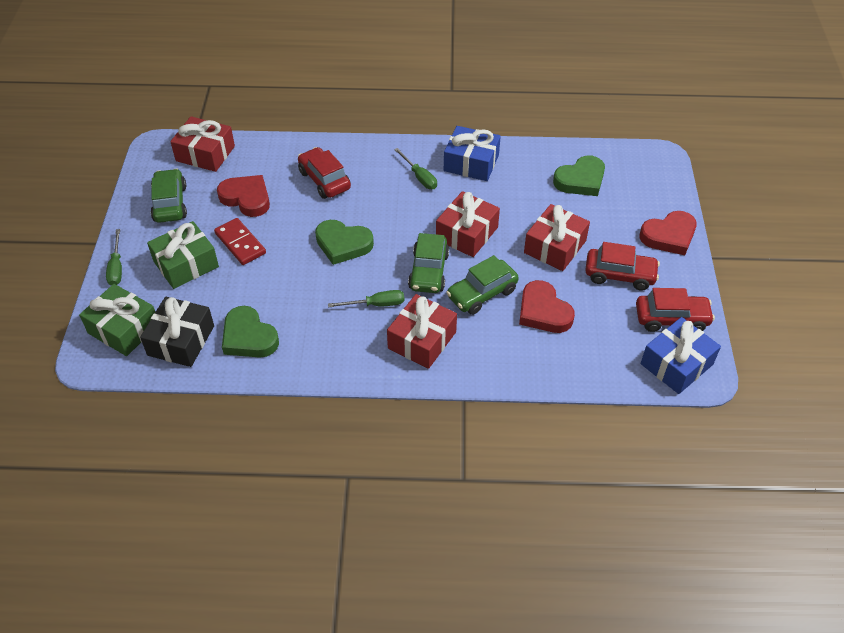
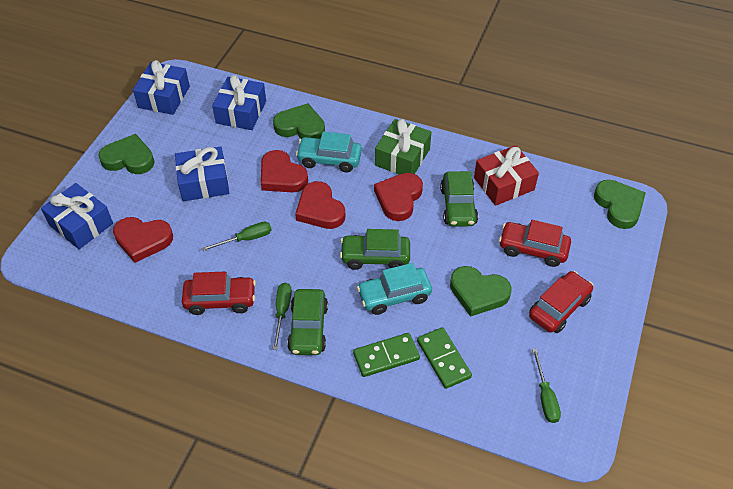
black gift: [140,297,214,367] = 1 -> none = 0
blue gift: [444,126,501,181] [641,317,721,394] = 2 -> [41,183,113,249] [133,60,190,115] [175,147,229,201] [212,75,266,130] = 4
green domino: none = 0 -> [353,333,420,377] [417,327,472,389] = 2
green gift: [79,284,155,356] [147,221,219,289] = 2 -> [375,119,431,174] = 1
green heart: [222,306,279,358] [315,220,374,265] [553,155,605,196] = 3 -> [98,134,155,174] [273,103,325,139] [450,266,512,317] [594,180,646,229] = 4
red domino: [214,218,266,265] = 1 -> none = 0
red gift: [170,116,235,172] [387,294,457,369] [436,191,500,257] [524,204,590,271] = 4 -> [474,145,539,206] = 1
red heart: [217,175,270,217] [519,280,575,333] [640,211,697,255] = 3 -> [113,217,173,263] [261,150,308,193] [295,181,345,229] [374,173,423,221] = 4
turquoise car: none = 0 -> [296,131,362,172] [357,263,432,315] = 2

